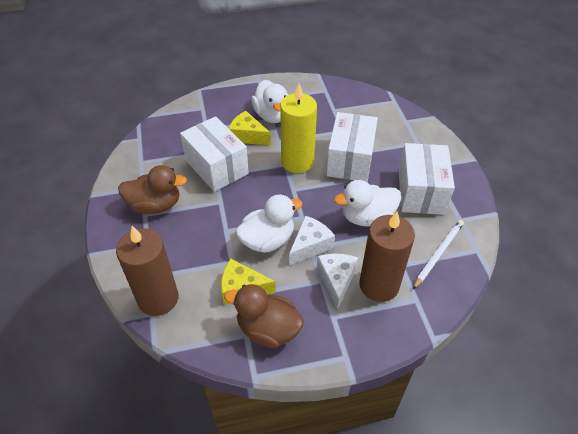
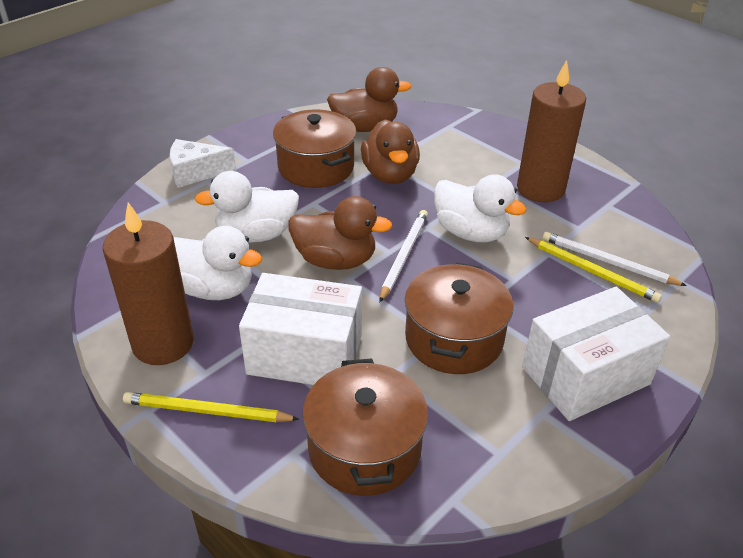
brown duck: [118,165,187,214] [224,284,304,348] = 2 -> [288,196,392,270] [327,67,412,132] [361,120,420,184] = 3
brown pot: none = 0 -> [273,109,356,188] [303,358,428,496] [405,262,513,374] = 3
white box: [180,116,249,192] [326,112,378,182] [399,143,455,215] = 3 -> [239,273,362,385] [522,287,670,421] = 2
white cheese: [289,216,335,266] [317,254,358,310] = 2 -> [170,139,236,188] = 1
white pencil: [413,220,464,289] = 1 -> [379,210,428,303] [543,232,687,286] = 2
yellow candle: [280,84,317,173] = 1 -> none = 0
yellow cheese: [221,259,276,305] [228,111,271,145] = 2 -> none = 0
yellow pencil: none = 0 -> [123,392,299,422] [525,237,662,303] = 2

